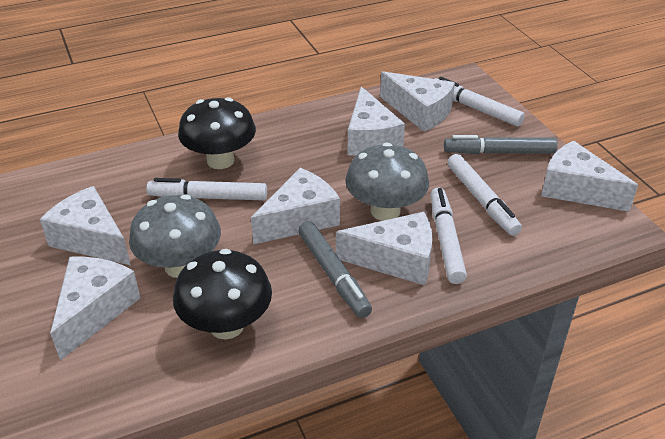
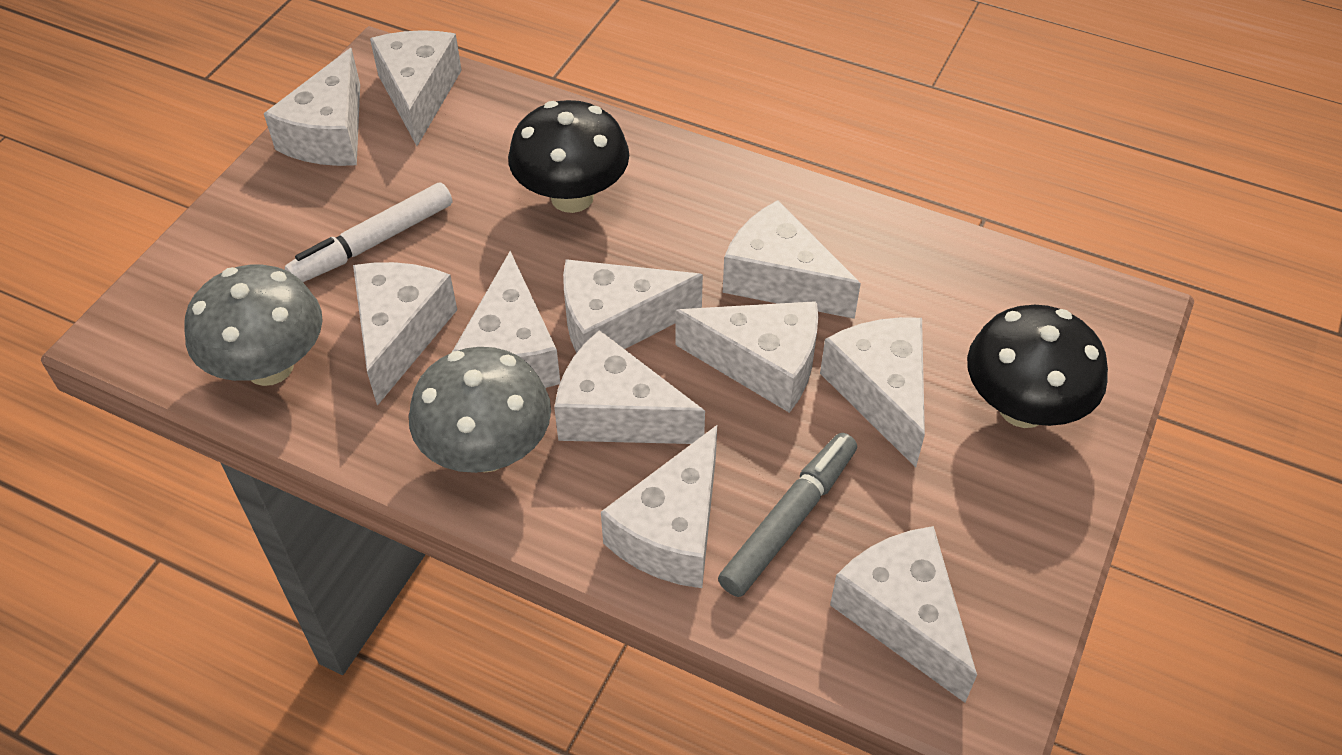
grey marker: [298,221,372,318] [444,135,558,154] = 2 -> [718,433,857,597] = 1
white cheese: [40,186,131,265] [50,257,140,360] [251,168,340,244] [336,212,432,285] [347,86,405,156] [380,71,455,132] [541,141,638,212] = 7 -> [264,48,360,166] [353,262,457,406] [370,30,462,146] [452,251,560,388] [554,330,705,444] [563,259,703,353] [601,425,717,588] [675,301,818,413] [723,200,861,319] [820,317,925,468] [830,526,977,703] = 11
white marker: [147,178,267,200] [431,187,467,284] [435,77,525,126] [447,154,522,236] = 4 -> [285,183,452,282] = 1

